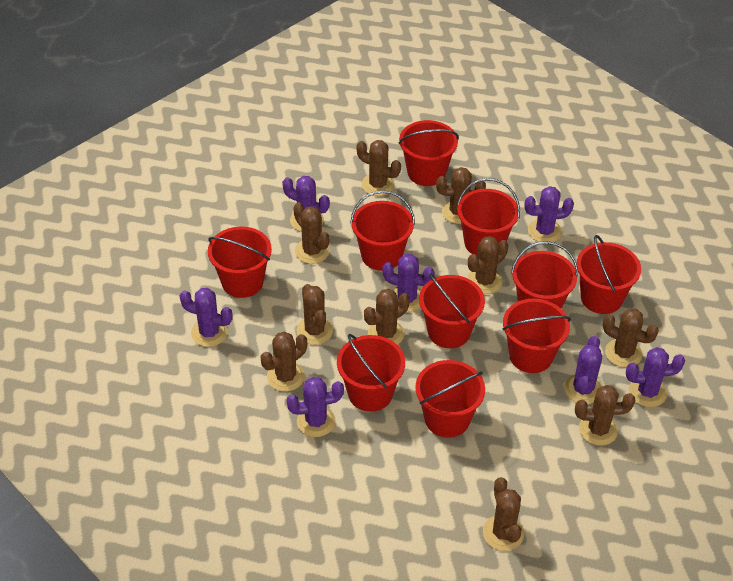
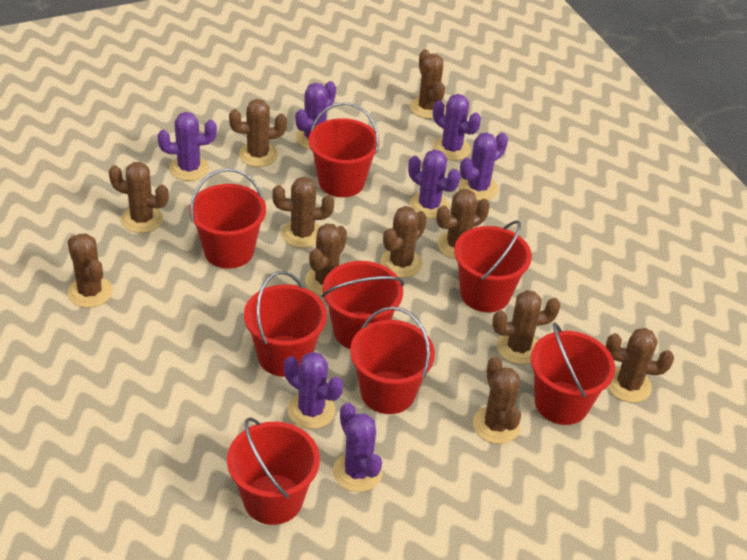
brown cactus: [261,332,307,392] [293,202,330,264] [296,284,333,345] [356,140,401,196] [364,289,410,345] [436,167,486,224] [468,236,508,294] [483,477,524,551] [575,385,635,446] [603,308,659,368] = 10 -> [68,233,113,308] [108,162,169,233] [229,99,287,167] [272,177,334,248] [305,223,347,296] [380,206,427,278] [410,49,446,119] [436,189,490,259] [473,356,521,444] [492,290,561,364] [606,328,674,403] = 11
red bucket: [208,226,272,298] [337,334,405,412] [350,190,415,271] [399,120,459,186] [415,360,485,438] [419,273,485,348] [457,178,520,255] [503,299,571,373] [511,241,578,309] [576,235,641,314] = 10 -> [189,168,266,269] [227,417,320,525] [244,271,327,377] [309,102,380,197] [322,261,404,349] [350,307,435,414] [454,220,532,312] [531,322,615,425] = 8

